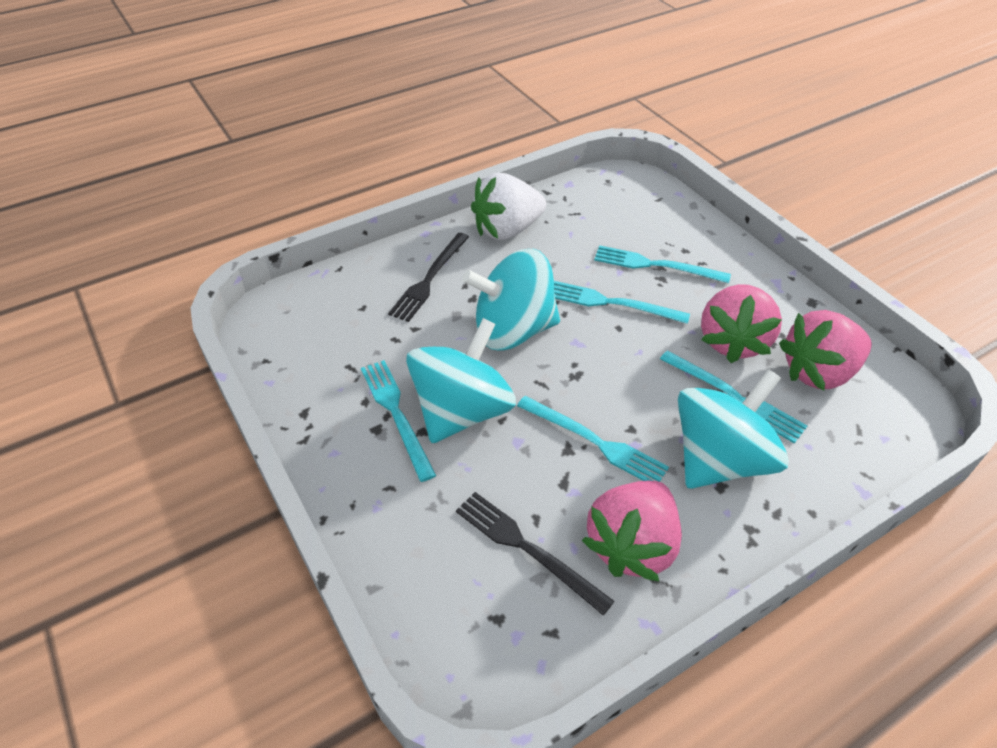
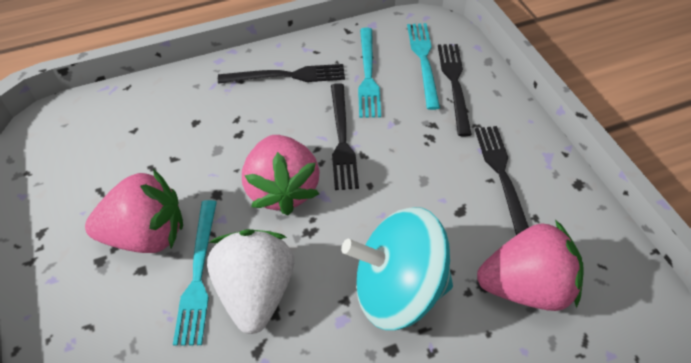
black fork: [388,233,469,322] [456,492,614,615] = 2 -> [218,64,345,84] [331,83,359,190] [438,44,472,136] [475,126,529,235] = 4
turquoise fork: [361,360,436,482] [517,396,669,482] [554,281,690,324] [594,245,731,283] [660,350,807,444] = 5 -> [173,200,217,346] [358,28,381,118] [407,23,440,110] = 3
turquoise spinning top: [406,318,516,443] [462,249,560,350] [678,369,789,489] = 3 -> [341,207,453,330] = 1

